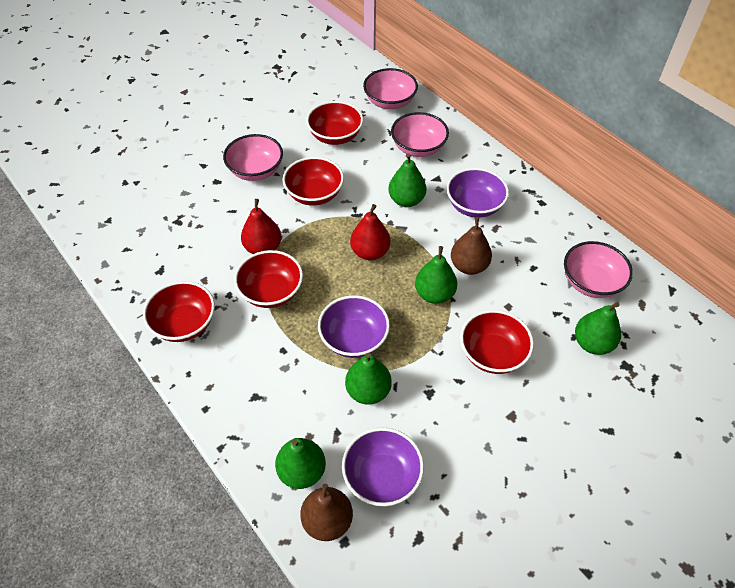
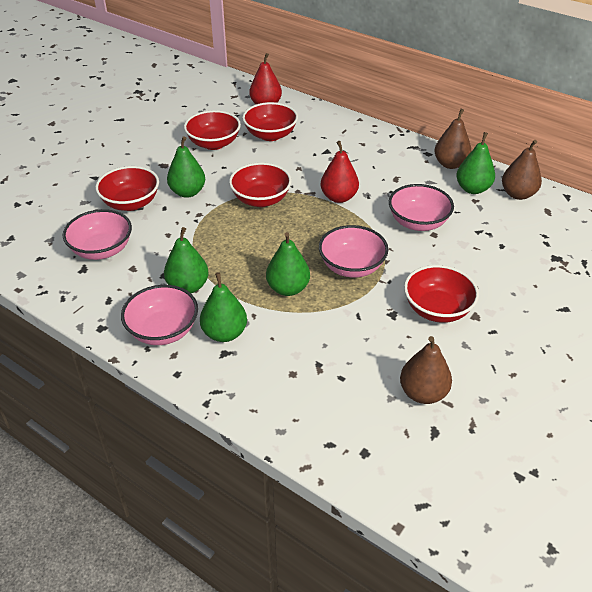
brown pear: [300,484,353,541] [451,217,492,275] = 2 -> [400,336,452,404] [434,109,471,169] [502,140,542,200] = 3
purple bowl: [318,295,390,358] [342,427,424,506] [447,168,509,218] = 3 -> none = 0

